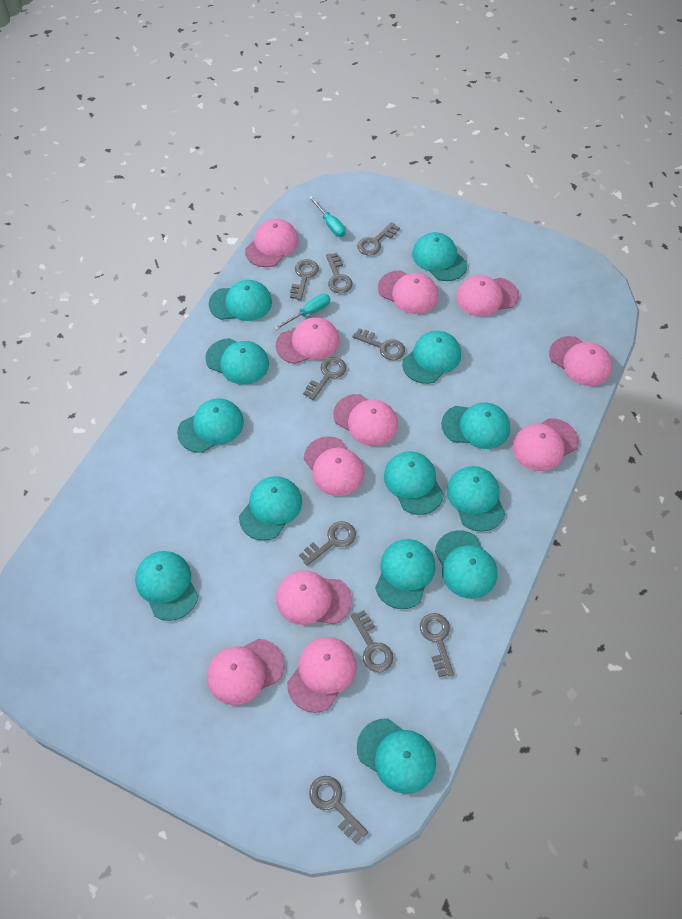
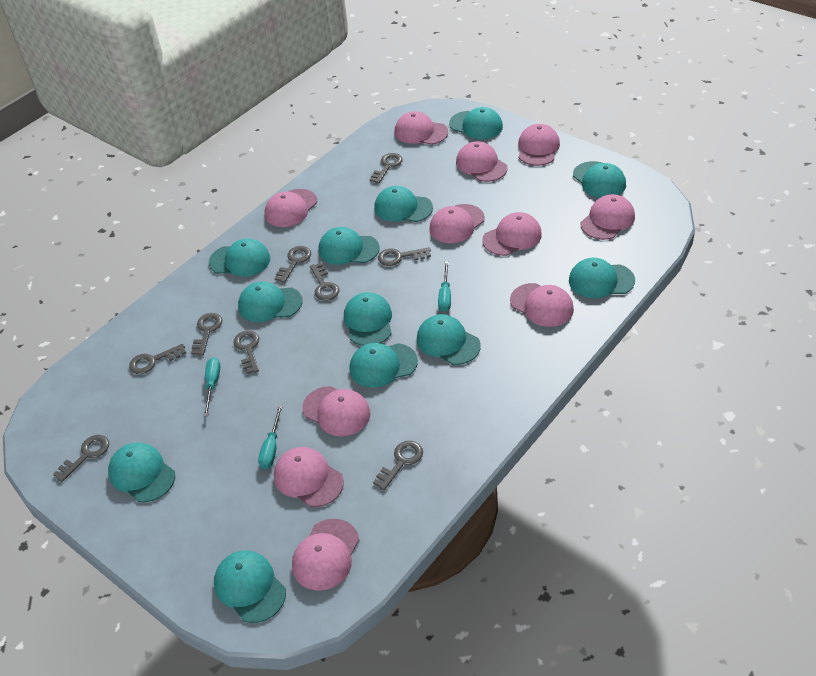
turquoise cap: [135,551,198,621] [177,398,244,453] [205,338,269,385] [208,280,272,321] [239,476,302,541] [357,719,436,794] [375,539,436,609] [384,451,444,515] [402,331,461,384] [412,232,467,281] [435,530,497,599] [441,403,510,449] [447,466,505,532] = 13 -> [108,443,175,502] [209,238,270,277] [214,550,286,623] [238,281,303,322] [318,227,380,265] [344,292,392,346] [349,343,418,388] [374,186,433,222] [417,314,481,365] [449,107,503,139] [569,258,635,298] [573,161,626,198] = 12
turquoise screwdriver: [274,294,330,330] [308,196,346,237] = 2 -> [204,357,220,416] [258,405,283,469] [438,261,451,312] = 3

